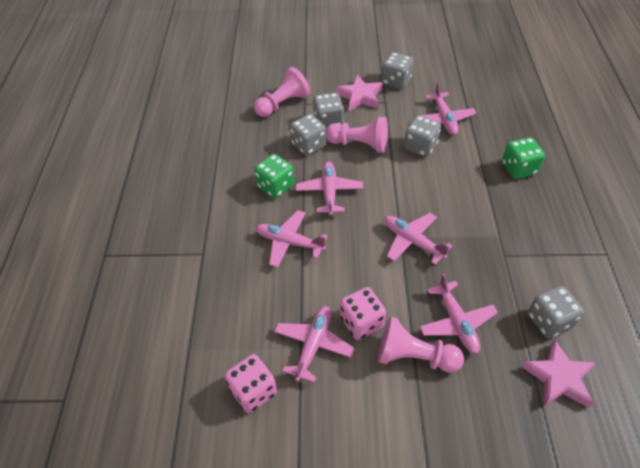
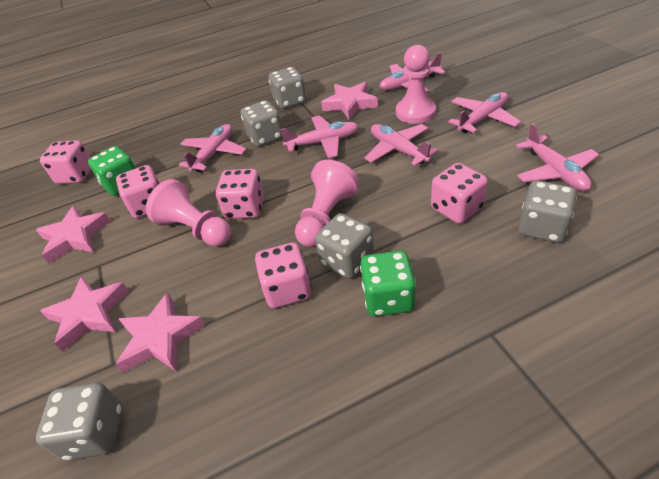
pink dice: [225,354,277,413] [340,287,386,340] = 2 -> [40,140,91,184] [116,165,160,218] [216,169,264,219] [255,242,311,308] [431,163,488,224] = 5
pink star: [336,75,383,111] [522,339,596,408] = 2 -> [36,206,111,264] [41,276,128,352] [116,293,205,372] [321,82,378,120] = 4

